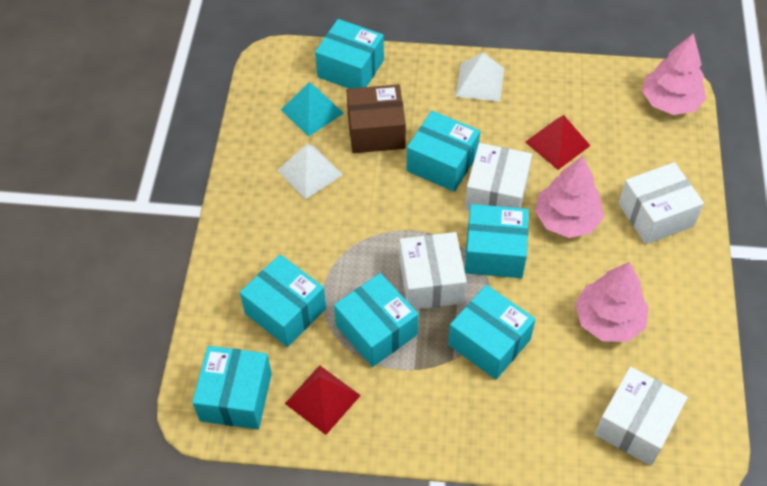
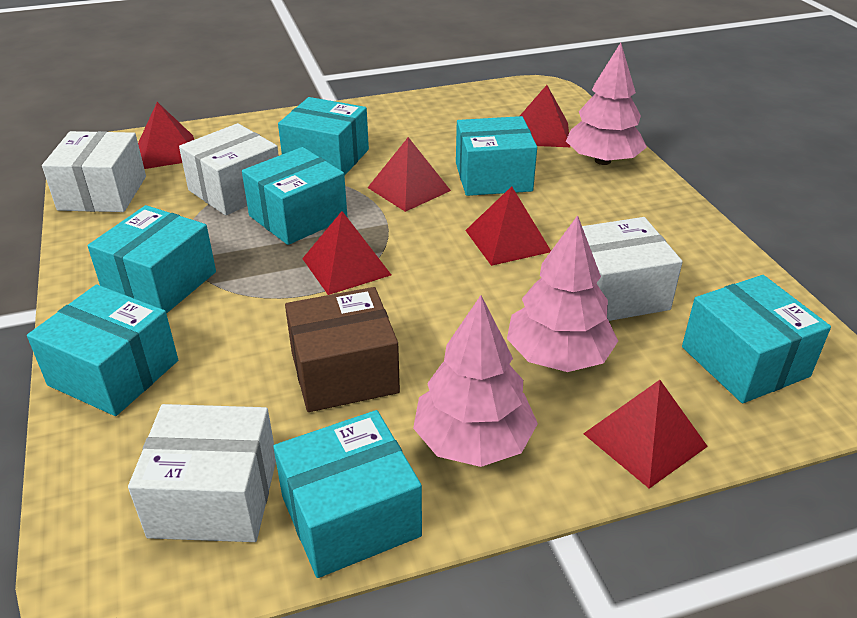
red pyramid: [285,365,361,435] [525,115,591,170] = 2 -> [138,102,194,169] [302,211,391,295] [367,137,451,212] [465,186,551,266] [520,85,570,147] [583,380,708,489] = 6
turquoise pyramid: [281,82,344,137] = 1 -> none = 0
white pyramid: [277,144,343,200] [455,53,504,102] = 2 -> none = 0

